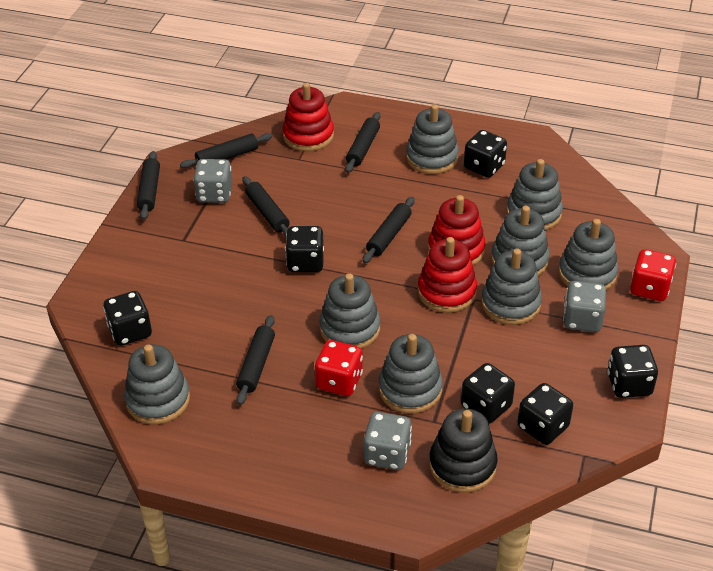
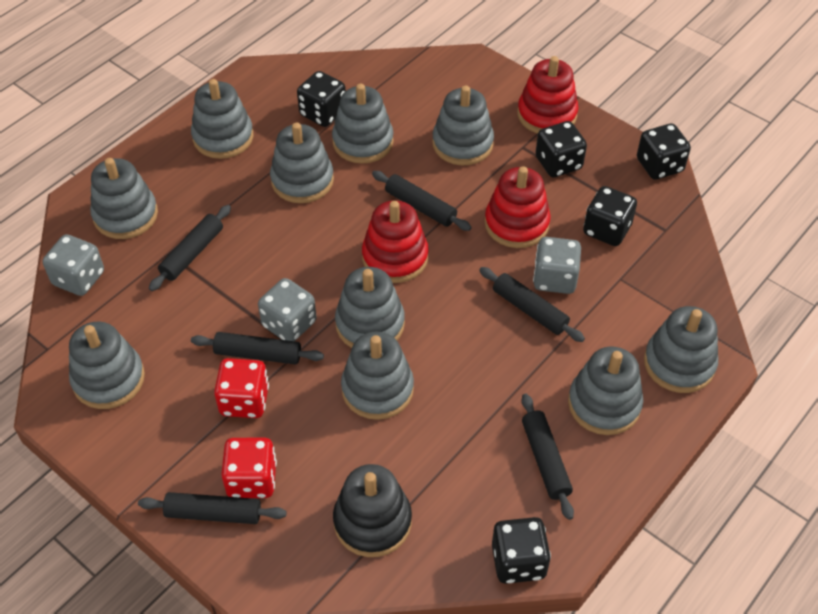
black dice: [103,291,152,346] [285,226,324,272] [461,363,515,424] [464,130,507,178] [517,383,573,445] [607,345,658,398] = 6 -> [297,71,346,127] [492,517,551,584] [535,121,587,177] [583,186,637,246] [637,123,691,180] = 5
grey stacking toy: [124,344,190,424] [319,273,380,349] [379,334,443,413] [406,104,459,174] [481,248,542,325] [491,206,550,276] [507,159,563,230] [558,219,619,290] = 8 -> [69,322,145,409] [90,158,158,239] [191,79,253,159] [270,122,334,203] [332,84,394,164] [335,267,405,348] [341,332,414,420] [432,85,494,165] [568,347,643,435] [644,306,718,393] = 10

